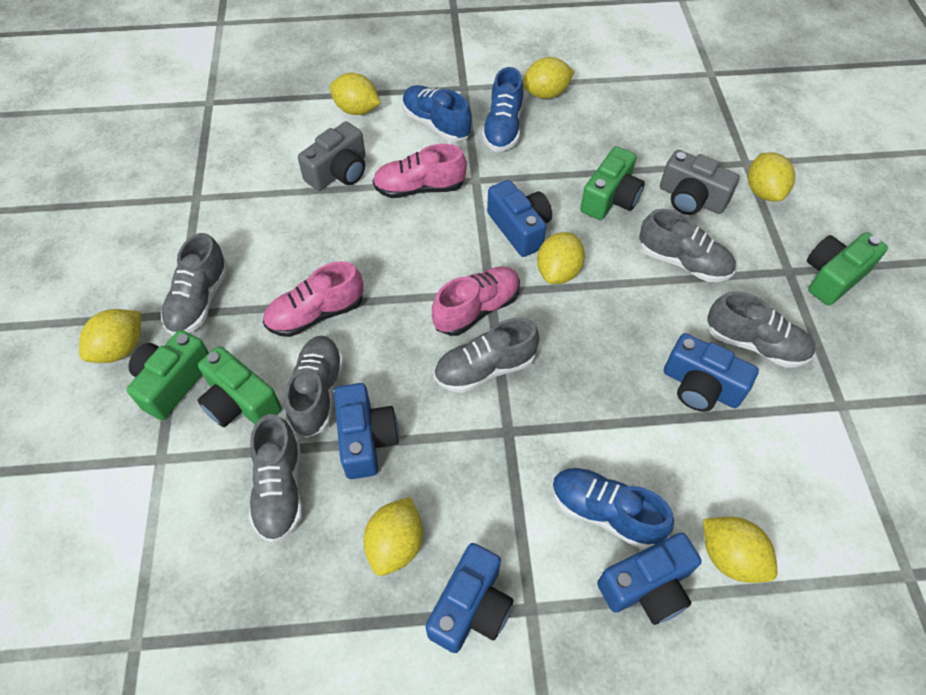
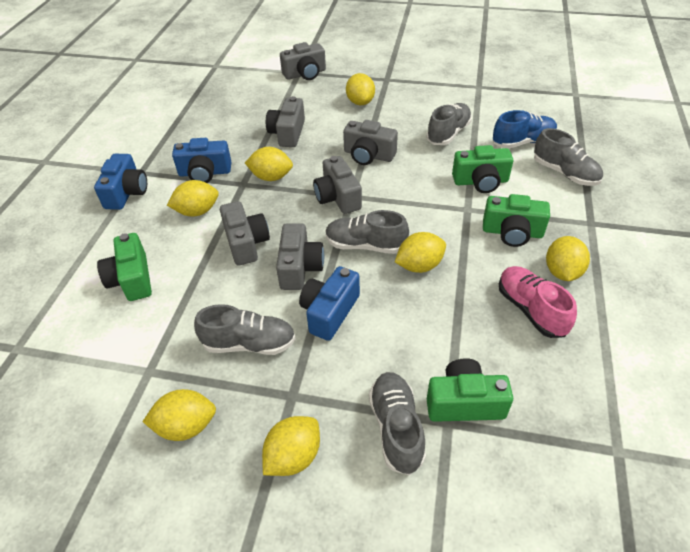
blue camera: [334,383,399,479] [426,543,514,653] [487,180,552,257] [597,533,702,625] [664,333,759,412] = 5 -> [94,154,147,210] [172,138,231,183] [299,266,360,341] = 3
blue shoe: [402,85,472,142] [482,67,523,152] [552,468,674,549] = 3 -> [493,110,557,148] = 1
grey camera: [298,121,366,191] [660,150,740,215] = 2 -> [220,201,270,266] [266,96,305,147] [276,223,324,290] [280,42,326,80] [313,156,362,214] [343,120,398,165] = 6
grey shoe: [161,233,229,336] [249,414,302,543] [285,336,344,438] [434,318,540,393] [639,209,736,282] [707,291,815,368] = 6 -> [194,304,296,355] [325,210,409,254] [369,372,426,475] [426,103,472,145] [534,128,603,186] = 5
pink shoe: [263,261,364,337] [372,144,467,198] [432,267,520,336] = 3 -> [499,266,577,338] = 1

